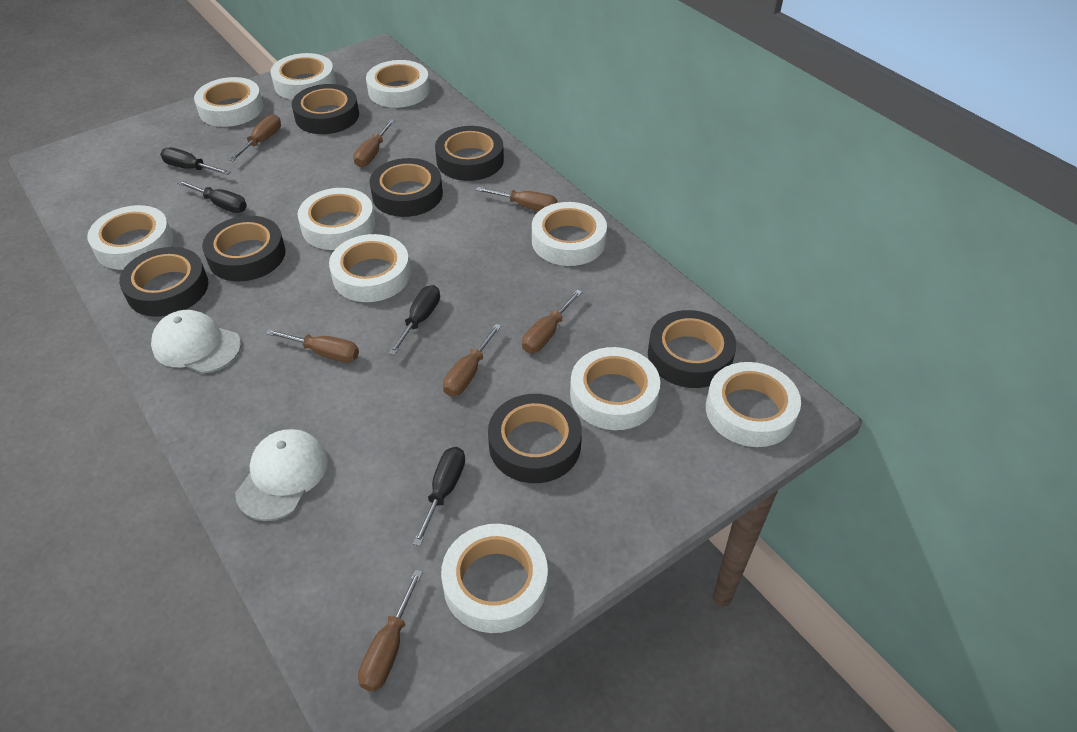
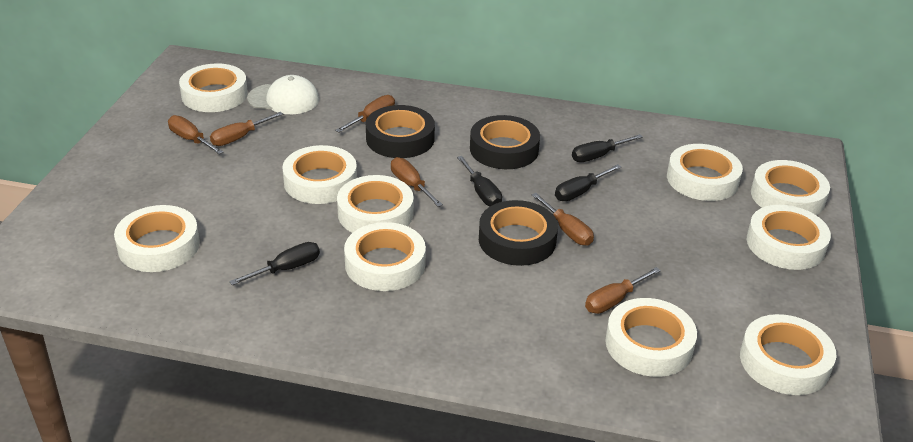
black tape: [119,247,208,317] [202,216,286,281] [292,84,359,134] [370,158,443,217] [435,126,504,181] [488,394,582,483] [648,310,736,388] = 7 -> [366,105,435,158] [470,115,540,169] [479,200,558,266] = 3
brown screwdriver: [228,115,281,161] [266,329,359,362] [353,119,395,167] [358,570,423,692] [443,324,501,396] [476,187,557,211] [522,290,582,353] = 7 -> [168,115,223,154] [210,112,283,146] [335,95,395,133] [391,157,443,207] [532,193,594,246] [585,267,661,314] = 6
white cap: [151,310,241,374] [235,429,328,521] = 2 -> [247,75,319,114] = 1

